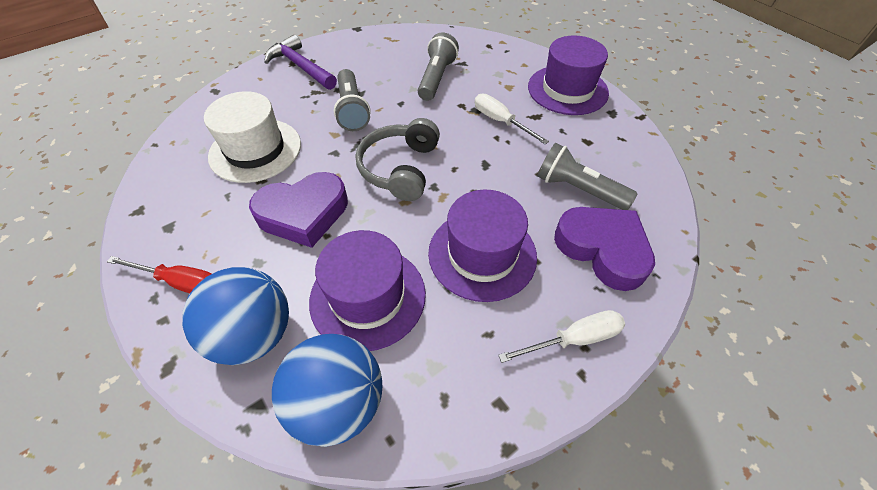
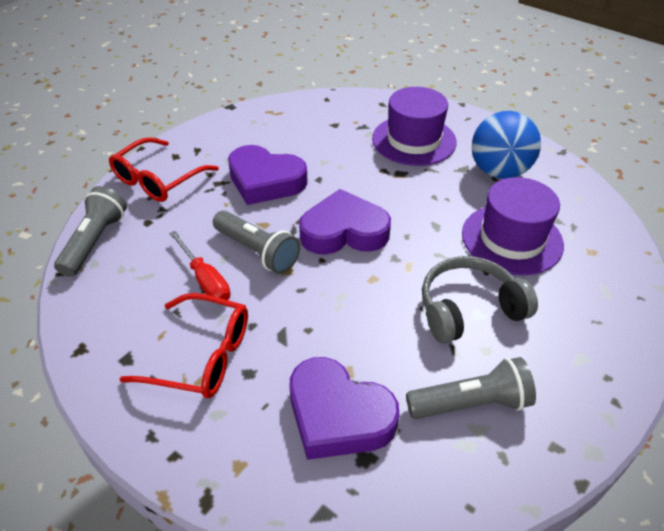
blue ball: [182,267,289,365] [272,334,382,447] = 2 -> [472,111,541,179] = 1
purple hammer: [264,34,337,90] = 1 -> none = 0
purple hat: [309,230,426,351] [428,190,537,302] [528,36,609,115] = 3 -> [372,87,457,166] [462,177,564,275] = 2
purple heart: [249,172,348,248] [554,207,655,291] = 2 -> [228,145,308,205] [289,357,399,460] [299,189,391,255] = 3
red glasses: none = 0 -> [109,137,219,202] [120,293,248,398] = 2
white hat: [204,91,301,183] = 1 -> none = 0
white screwdriver: [474,94,549,144] [498,310,625,363] = 2 -> none = 0

